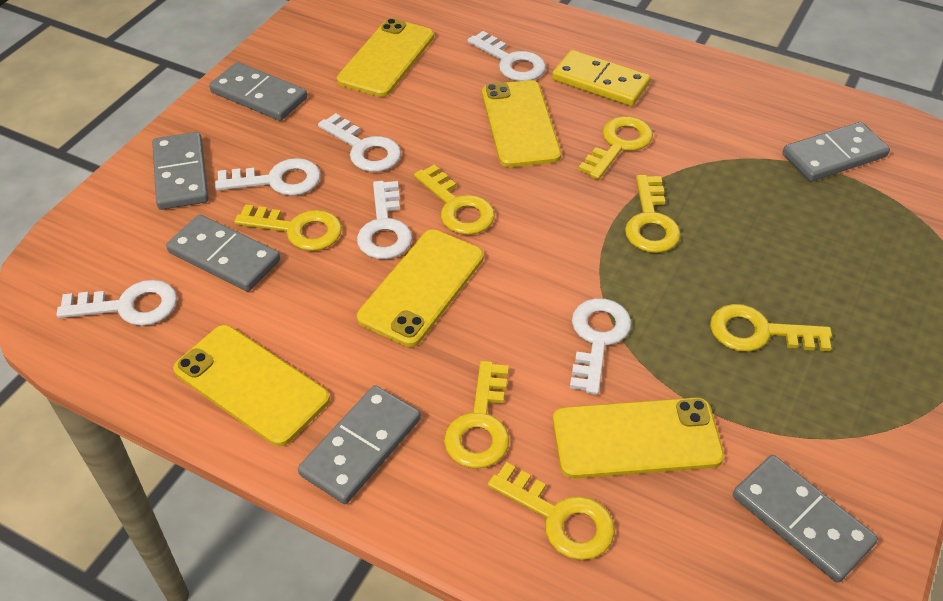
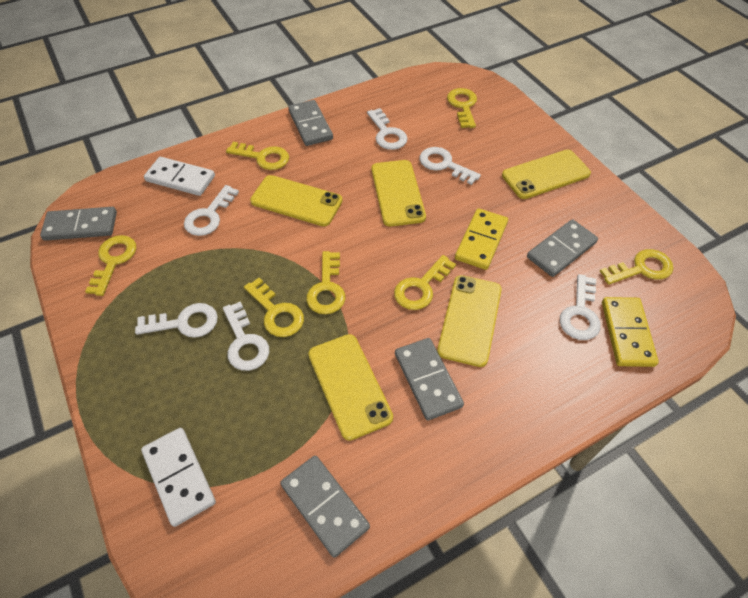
grey domino: [152,132,209,210] [166,214,280,292] [209,62,307,121] [298,385,421,504] [733,455,878,583] [782,122,890,182] = 6 -> [40,207,117,241] [280,455,370,558] [288,100,333,146] [395,338,464,421] [527,219,598,277] = 5
white domino: none = 0 -> [141,428,216,527] [144,157,215,196] = 2
yellow domino: [552,50,651,106] = 1 -> [455,208,508,270] [602,297,659,367] = 2

